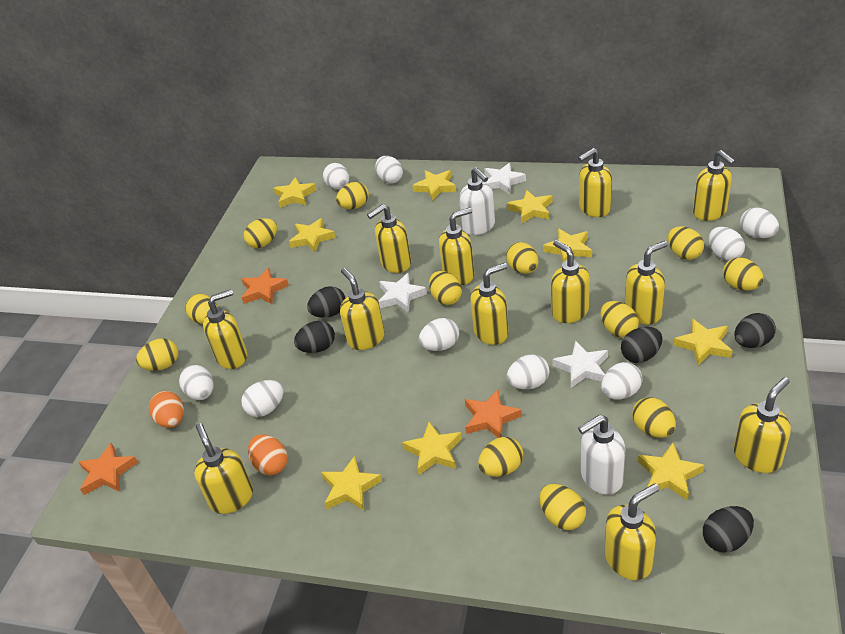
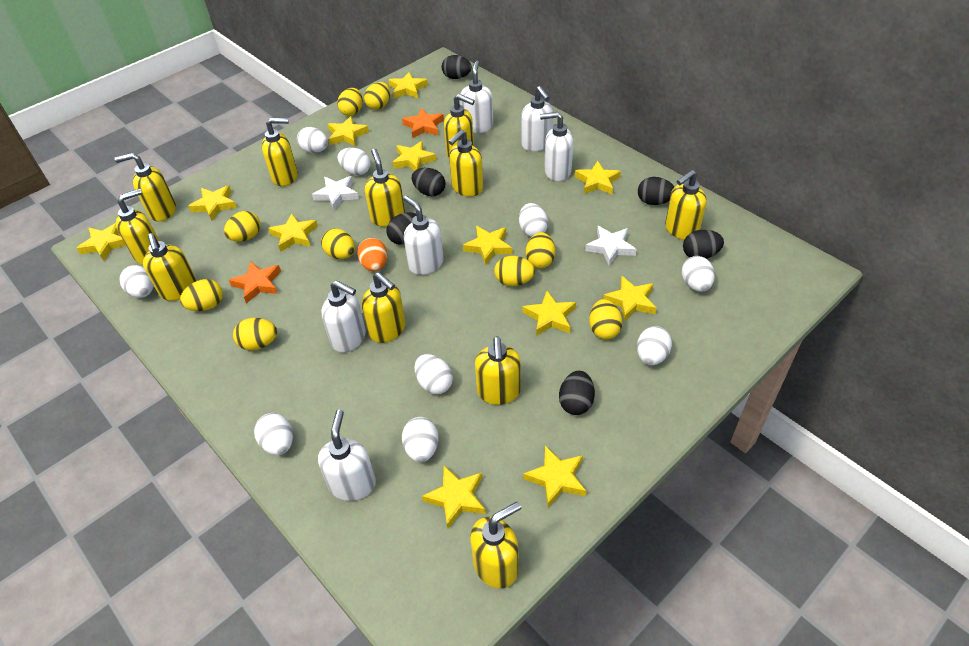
black egg: [294,321,335,353] [307,286,345,318] [621,327,662,363] [703,506,754,553] [735,313,776,348] = 5 -> [386,212,416,245] [412,168,446,196] [442,55,472,79] [559,371,595,415] [638,177,674,205] [683,230,724,259] = 6
orange egg: [149,391,184,428] [248,434,288,475] = 2 -> [357,238,388,272] = 1
orange star: [79,443,138,495] [241,268,289,304] [465,390,522,438] = 3 -> [229,261,281,304] [402,108,444,138] = 2
white soap dispenser: [459,167,495,235] [578,415,626,495] = 2 -> [318,410,376,501] [321,280,366,352] [403,196,444,275] [460,61,493,133] [521,86,553,151] [540,112,573,181] = 6
white star: [379,273,427,312] [484,163,526,194] [552,341,608,388] = 3 -> [312,176,359,210] [585,226,637,266] = 2
yellow egg: [136,338,178,370] [185,294,217,324] [244,218,277,248] [336,182,369,209] [429,271,462,305] [478,437,523,477] [506,242,538,274] [540,484,586,530] [601,301,639,338] [632,397,676,438] [668,226,704,260] [723,257,764,291] = 12 -> [180,279,223,311] [224,211,261,242] [233,318,277,350] [321,228,355,259] [337,88,363,116] [364,82,390,110] [494,256,535,286] [526,232,555,269] [589,299,623,340] = 9
yellow soap dispenser: [194,423,253,514] [203,289,247,369] [340,268,385,350] [367,204,411,273] [439,207,475,285] [470,263,509,345] [551,240,590,323] [578,148,612,217] [605,484,659,580] [625,241,668,325] [693,150,736,221] [733,377,791,473] = 12 -> [115,153,176,221] [116,189,159,265] [143,234,197,301] [262,118,298,186] [362,272,406,343] [365,149,405,227] [444,94,475,157] [448,130,483,196] [470,501,521,588] [475,336,521,405] [665,170,707,240] = 11
yellow star: [273,177,317,208] [289,218,336,252] [321,456,382,511] [402,422,462,475] [412,170,456,201] [507,190,553,224] [543,228,592,262] [638,443,704,501] [674,319,733,365] = 9 -> [76,223,126,261] [188,185,237,221] [268,213,318,252] [328,116,369,146] [389,72,428,98] [392,141,436,171] [422,466,486,529] [463,226,512,265] [523,291,576,336] [523,446,586,508] [575,161,621,195] [603,276,657,321] = 12

